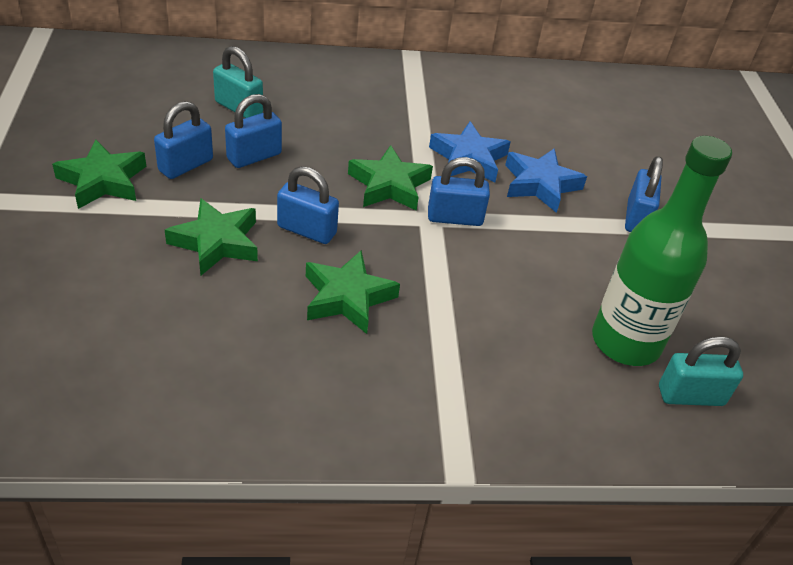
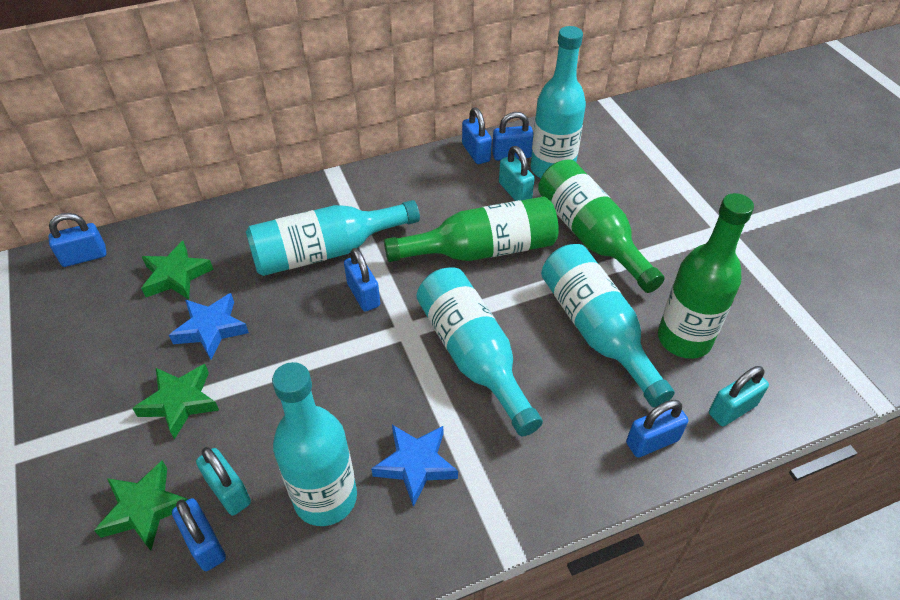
blue padlock: [154,101,213,179] [225,94,282,168] [277,166,339,244] [428,157,490,226] [625,156,663,232] = 5 -> [48,213,106,267] [172,498,226,571] [344,248,380,312] [462,107,492,164] [492,112,534,161] [626,400,688,458] = 6
green bottle: [592,136,732,366] = 1 -> [384,196,559,262] [538,159,665,293] [658,193,754,359] = 3
green star: [52,140,146,209] [165,199,258,275] [306,250,400,334] [348,145,433,211] = 4 -> [94,460,188,551] [132,364,219,439] [141,241,214,299] = 3
turquoise bottle: none = 0 -> [246,200,420,276] [272,362,357,526] [417,267,543,437] [531,26,586,178] [541,244,675,407] = 5
turquoise padlock: [213,46,263,118] [659,336,743,406] = 2 -> [196,447,251,516] [499,146,535,201] [709,366,769,426] = 3

